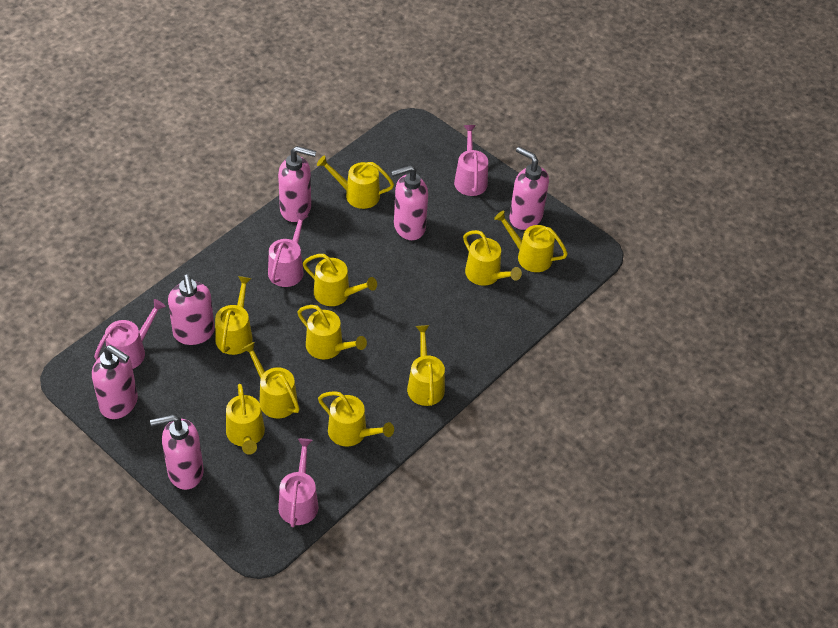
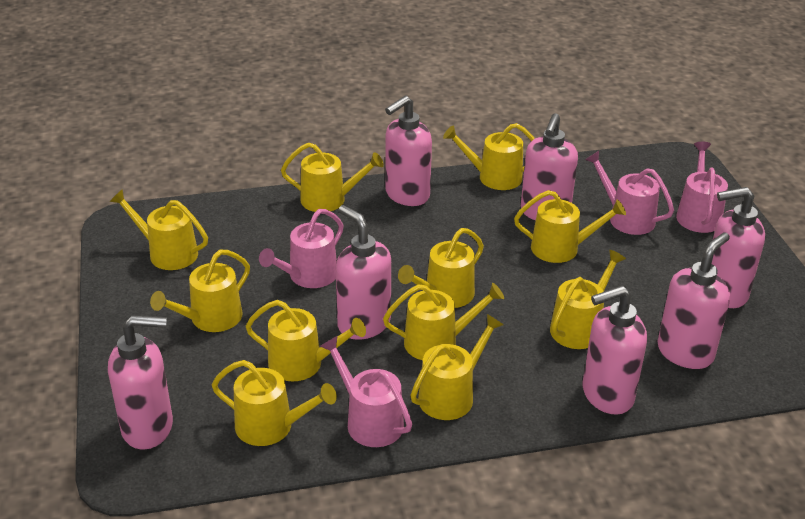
pink soap dispenser: [92,345,138,419] [150,414,204,490] [168,274,215,345] [278,146,316,222] [391,165,428,240] [510,147,549,230] = 6 -> [108,315,173,450] [336,205,391,340] [385,96,432,206] [521,113,578,221] [583,286,647,415] [658,232,730,369] [712,187,765,308] = 7
yellow watering can: [215,276,253,355] [226,384,265,455] [242,342,300,419] [297,305,367,359] [303,254,377,306] [317,155,394,209] [318,391,394,446] [407,325,445,406] [463,230,522,286] [494,211,568,272] = 10 -> [110,189,208,270] [150,250,250,332] [212,360,337,446] [246,300,366,382] [281,143,384,212] [383,283,504,360] [398,228,484,308] [411,314,504,420] [443,123,535,190] [514,190,626,263] [550,250,626,349] = 11

